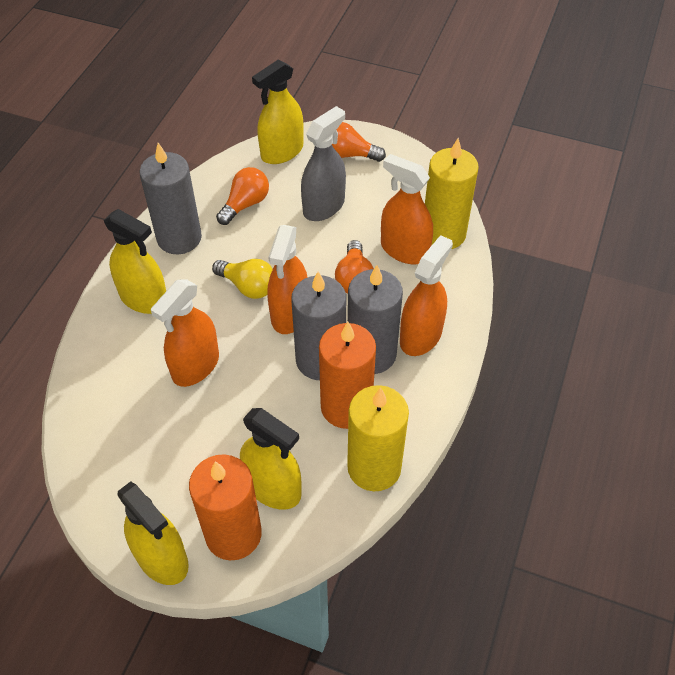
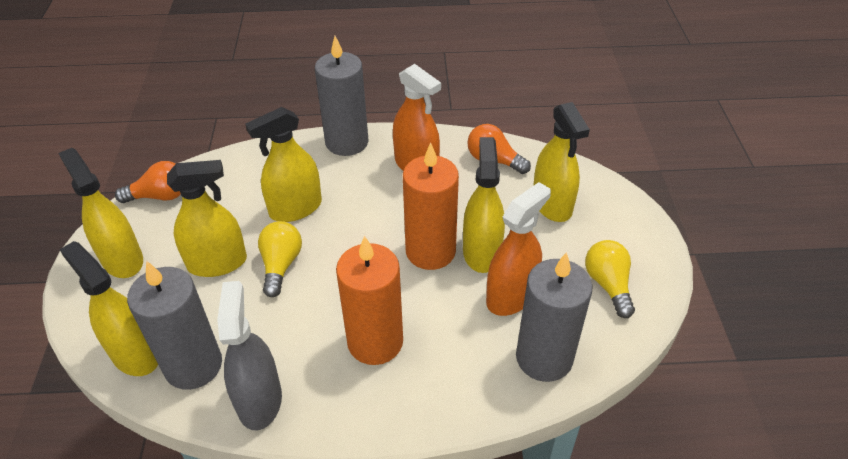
orange light bulb: [216,167,269,225] [332,122,386,162] [335,240,374,293] = 3 -> [115,161,181,203] [467,124,531,174] = 2
orange spray bottle: [151,279,219,387] [267,225,307,334] [381,154,433,264] [400,235,453,356] = 4 -> [393,64,441,171] [486,182,551,316] = 2
yellow candle: [347,385,409,491] [425,138,479,249] = 2 -> none = 0
yellow light bulb: [212,259,273,299] = 1 -> [258,221,302,297] [585,240,635,318] = 2
yellow spray bottle: [104,209,166,314] [118,481,189,585] [240,408,302,510] [252,59,304,164] = 4 -> [58,148,143,278] [59,241,158,376] [167,160,247,277] [245,107,322,222] [463,137,505,273] [533,102,590,222] = 6

